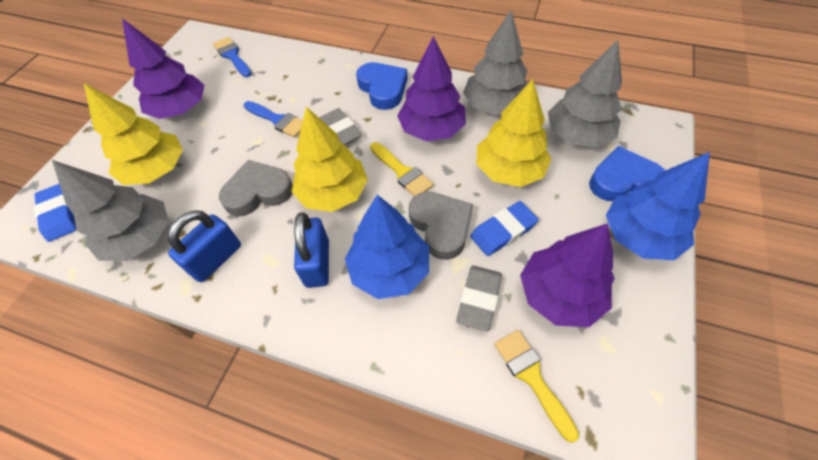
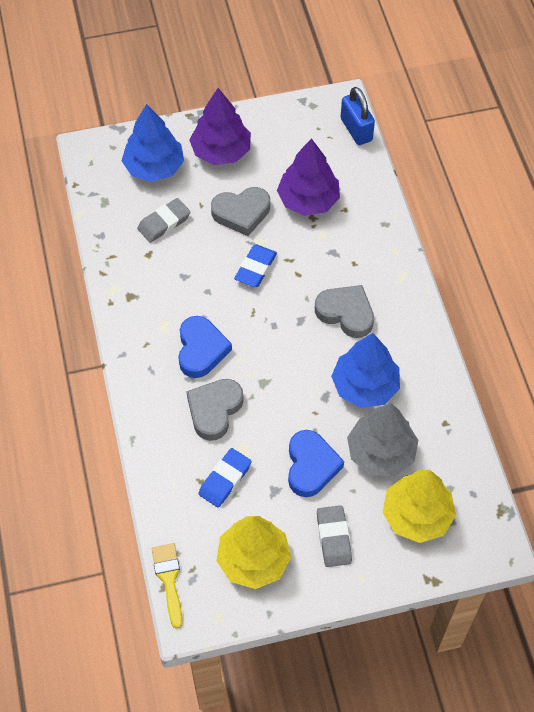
blue brush: [213,37,251,77] [244,101,303,138] = 2 -> none = 0
blue padlock: [168,210,241,282] [294,212,329,288] = 2 -> [341,87,375,145] = 1
grey heart: [219,160,293,217] [409,192,473,260] = 2 -> [186,379,244,441] [211,187,270,236] [315,285,374,338] = 3
grey tree: [52,160,169,261] [463,11,527,115] [548,40,622,148] = 3 -> [347,403,418,476] = 1
purple tree: [122,18,205,119] [397,36,466,141] [520,223,615,327] = 3 -> [189,88,251,165] [277,138,340,216] = 2
yellow brush: [370,142,434,196] [494,330,579,442] = 2 -> [152,543,183,629] = 1
yellow tree: [84,83,183,185] [292,107,368,212] [476,79,551,187] = 3 -> [216,516,291,589] [383,470,456,543] = 2

